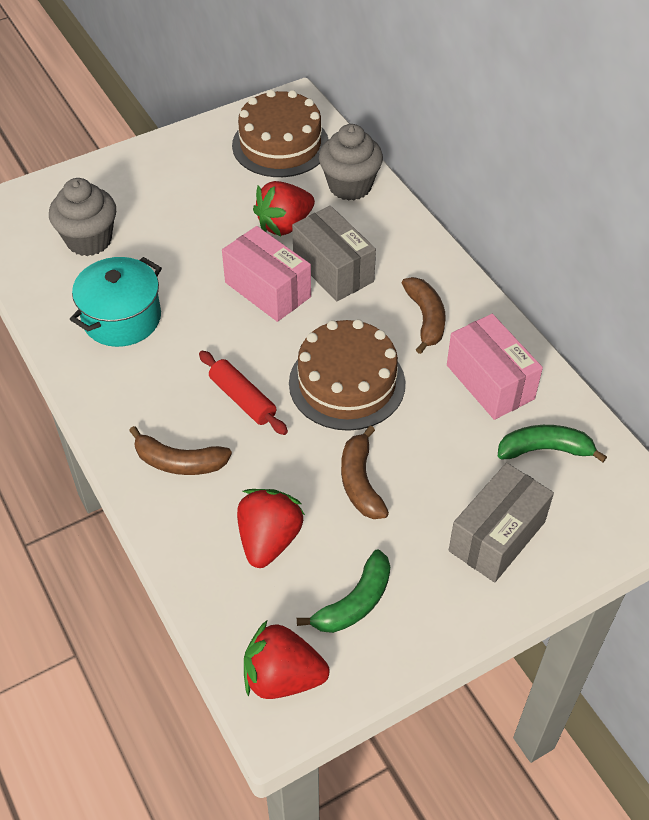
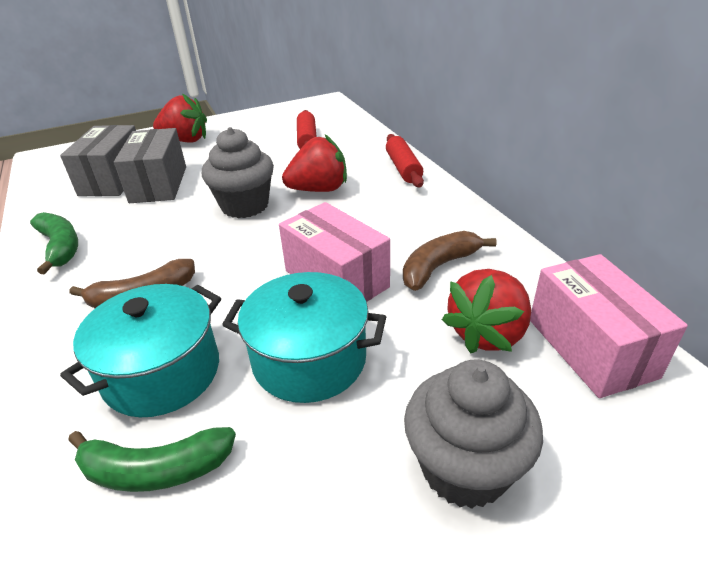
brown banana: [129,426,232,475] [341,425,389,519] [402,277,446,354] = 3 -> [70,259,195,308] [403,231,496,291] = 2
brown cake: [232,90,329,177] [289,319,405,431] = 2 -> none = 0
red rolling pin: [199,351,288,435] = 1 -> [297,110,317,149] [386,134,424,187] = 2
turquoise pot: [70,257,162,347] = 1 -> [60,284,221,417] [222,272,386,403] = 2

